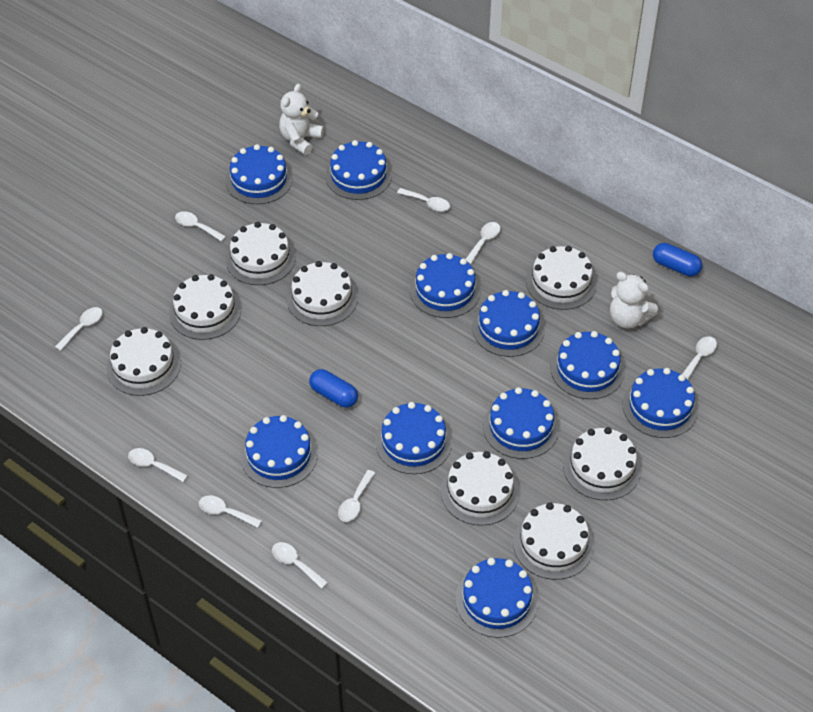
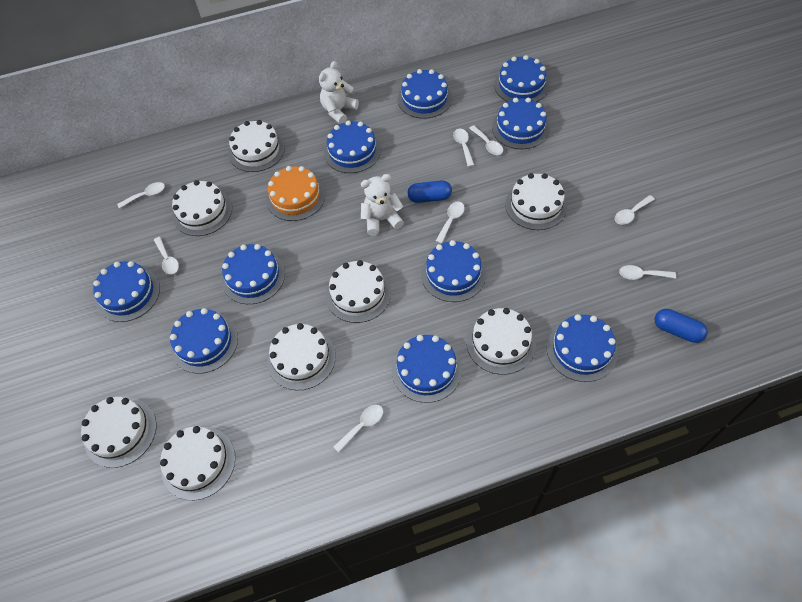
orange cake: none = 0 -> [266,166,325,221] = 1
white spoon: [55,307,103,351] [128,448,188,482] [175,211,226,242] [199,495,262,528] [272,542,328,589] [338,470,375,522] [397,188,450,212] [466,222,500,264] [682,336,717,380] = 9 -> [117,182,165,209] [154,237,179,274] [333,405,383,452] [436,202,465,243] [453,129,474,167] [469,125,503,155] [615,195,655,225] [619,265,676,280] = 8

